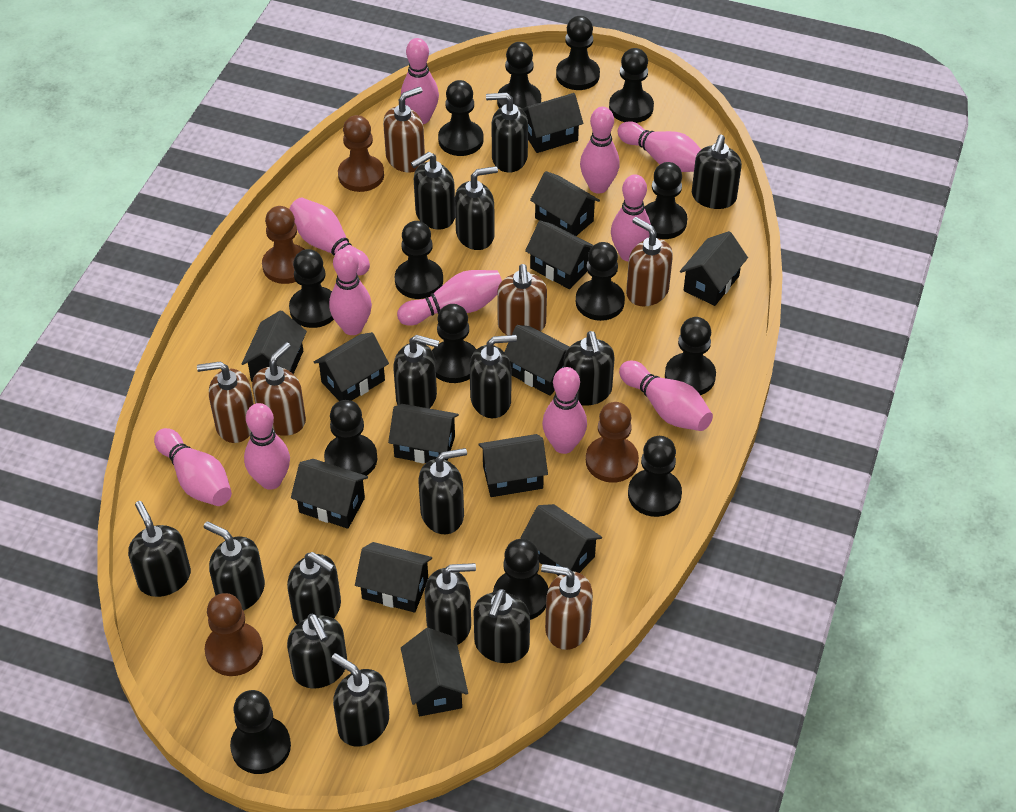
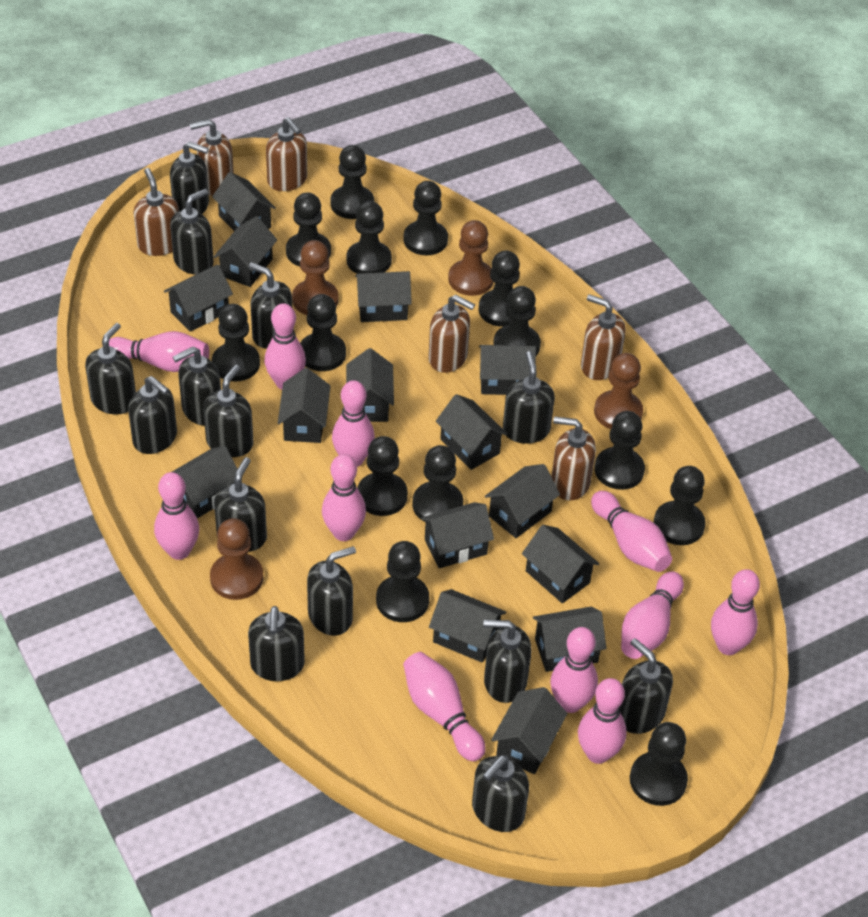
black house: [242,310,307,382] [291,459,368,529] [314,332,389,401] [355,542,432,613] [388,404,459,464] [401,628,468,716] [478,434,548,497] [505,325,570,396] [521,504,602,576] [522,93,583,153] [525,221,593,289] [530,171,600,236] [680,231,748,306] = 13 -> [164,265,233,332] [172,446,238,518] [212,172,276,231] [214,216,277,287] [278,368,331,443] [346,348,394,422] [355,271,412,322] [421,502,494,568] [429,589,506,663] [436,394,508,470] [479,345,536,395] [485,464,560,538] [491,687,568,774] [522,525,599,603] [533,607,607,672] = 15
black soap dispenser: [128,501,191,597] [204,521,265,611] [287,552,341,624] [287,614,347,689] [331,653,389,747] [393,335,439,409] [411,152,455,230] [418,448,467,534] [425,563,476,645] [455,166,498,250] [469,335,517,418] [473,589,530,663] [486,93,528,173] [563,331,615,406] [692,135,742,209] = 15 -> [85,323,136,414] [128,376,177,454] [170,142,209,214] [170,189,214,275] [173,346,221,426] [203,365,253,457] [214,457,267,552] [248,606,305,681] [249,262,292,349] [307,546,356,636] [472,755,529,832] [483,620,531,703] [503,351,555,444] [619,638,673,734] = 14

